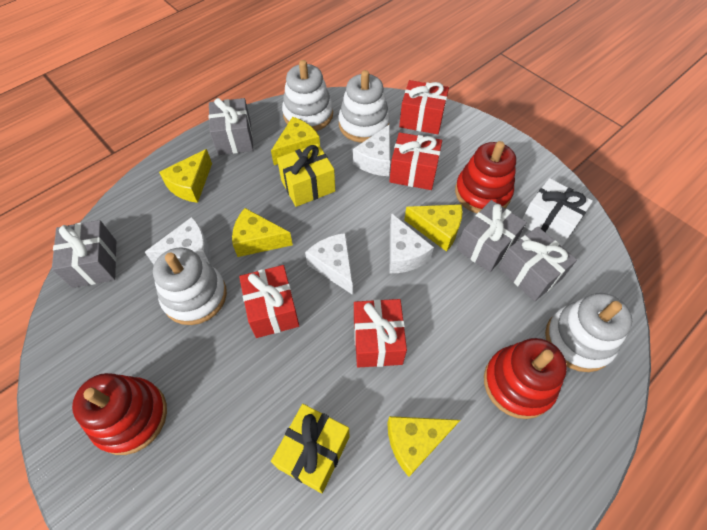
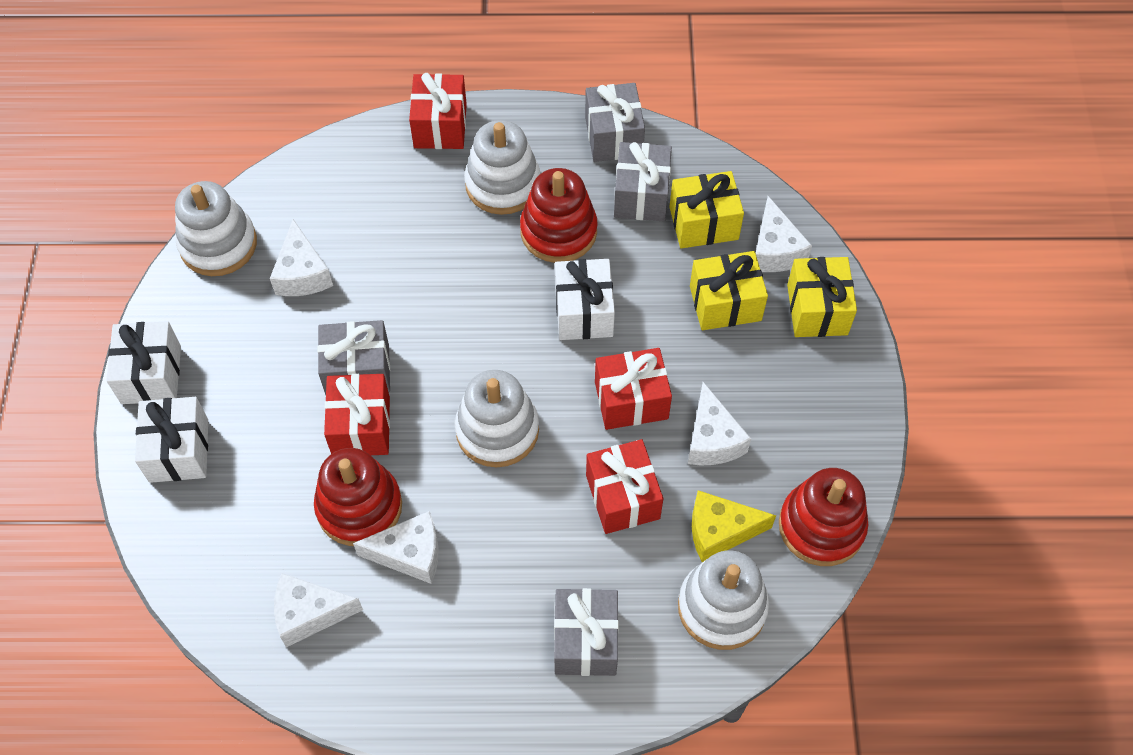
white cheese: [145,217,211,264] [305,233,353,295] [353,124,390,176] [390,213,434,273] = 4 -> [270,219,333,296] [274,573,363,647] [353,511,438,584] [688,382,751,465] [756,196,812,272] = 5
white gift: [522,178,593,246] = 1 -> [106,321,181,404] [135,397,208,483] [555,259,615,340] = 3
yellow cheese: [159,149,212,203] [232,208,293,257] [271,117,320,165] [387,416,460,477] [404,204,463,252] = 5 -> [692,490,776,562] = 1
yellow gift: [271,404,349,493] [277,143,335,207] = 2 -> [669,171,744,248] [690,251,768,330] [787,257,857,337] = 3

